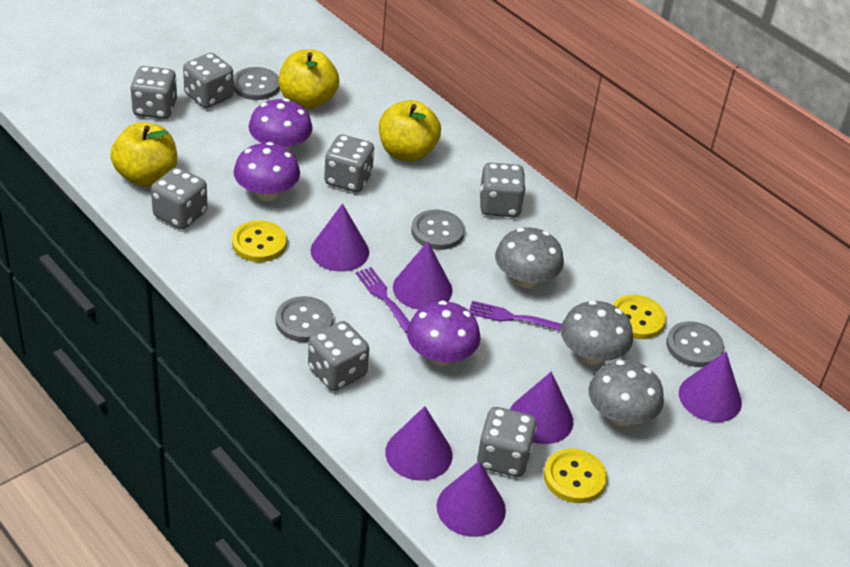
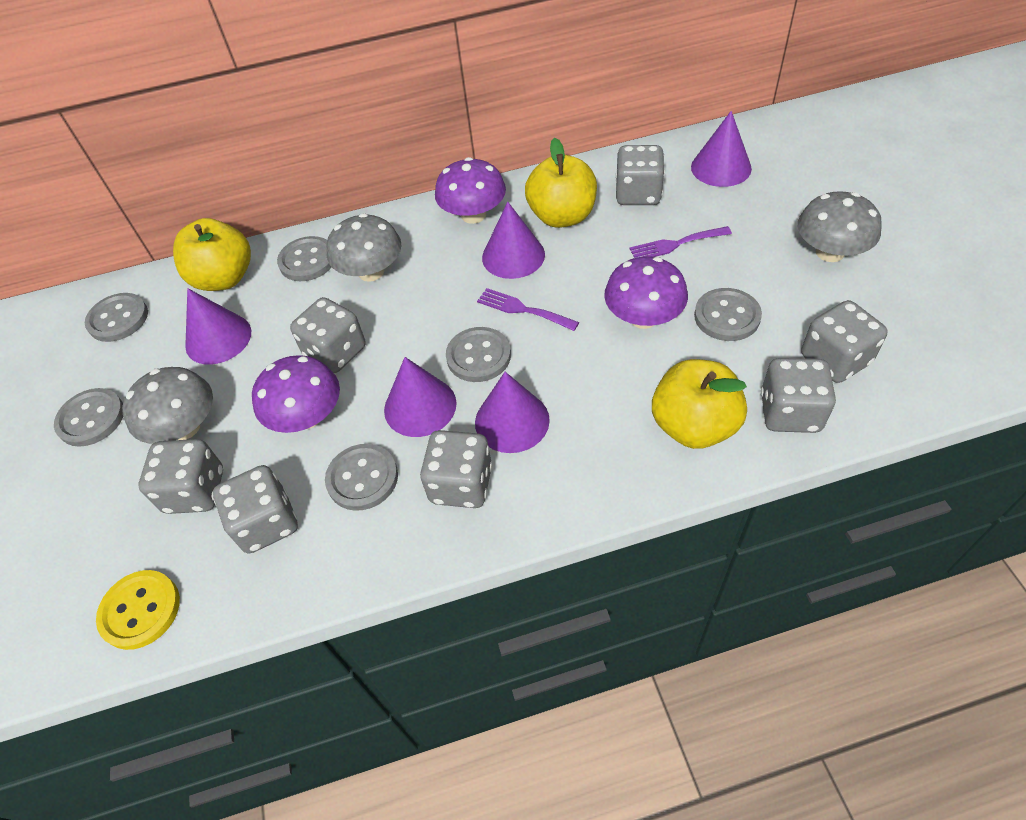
grey button: [233,67,280,100] [276,296,333,342] [411,210,465,250] [666,321,724,367] = 4 -> [54,388,123,447] [85,293,148,342] [277,236,331,281] [325,444,398,511] [446,327,511,382] [694,288,762,341] = 6
purple cone: [311,204,369,272] [385,406,452,481] [393,242,453,310] [437,461,506,537] [510,372,573,444] [679,351,742,422] = 6 -> [185,288,251,365] [384,357,457,437] [475,372,550,453] [482,202,545,279] [691,111,752,187] = 5
yellow button: [232,220,287,262] [544,449,607,503] [612,295,666,339] = 3 -> [96,570,180,650] = 1

